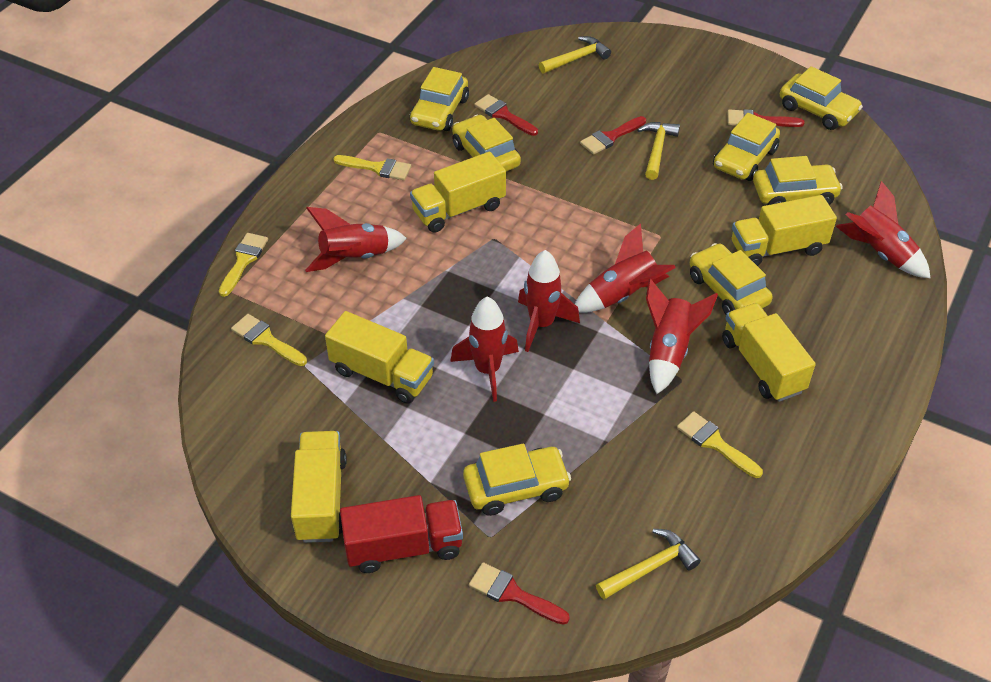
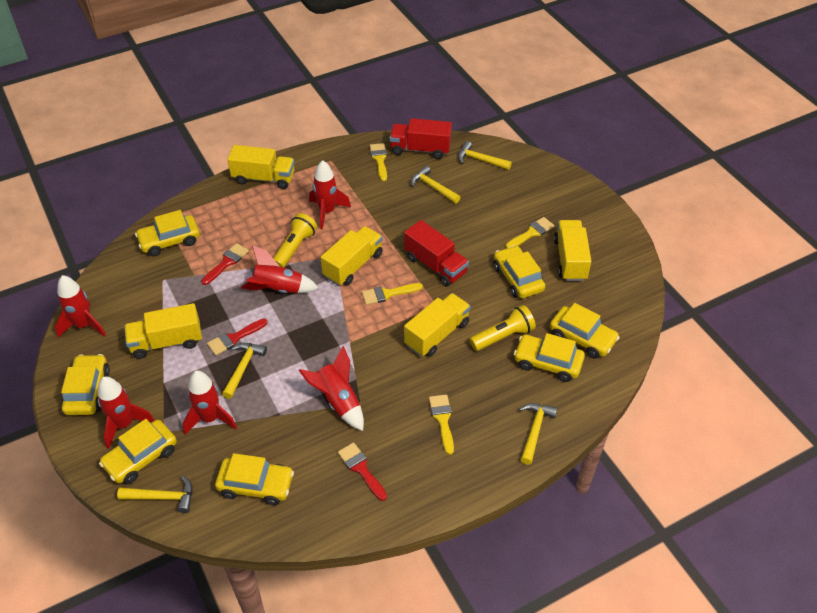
red brush: [469,562,570,625] [474,94,538,136] [580,116,646,155] [728,109,805,127] = 4 -> [201,243,249,285] [207,319,268,355] [338,442,387,501] = 3
red truck: [340,495,463,573] = 1 -> [389,118,452,159] [404,220,469,287] = 2
yellow flashlight: none = 0 -> [273,213,317,267] [470,305,536,351] = 2
yellow hammer: [539,36,611,73] [596,529,701,600] [637,122,680,180] = 3 -> [117,476,192,513] [222,343,267,399] [411,166,461,203] [458,141,512,170] [519,403,558,465] = 5

